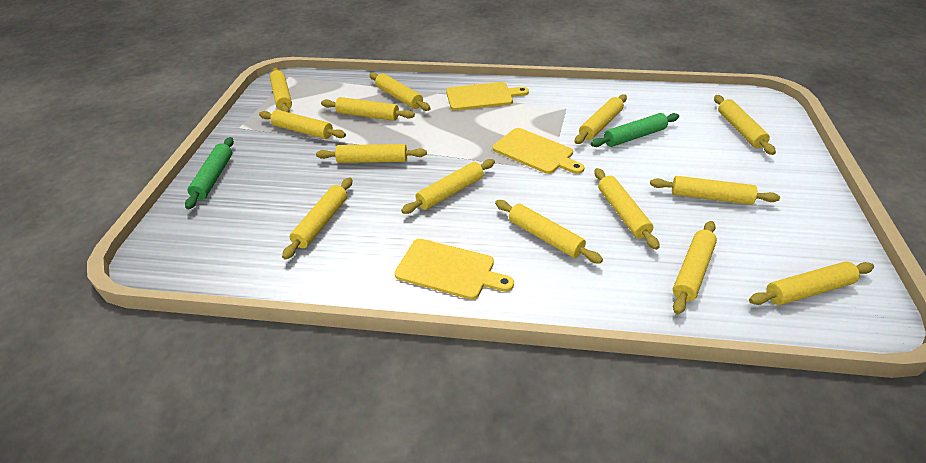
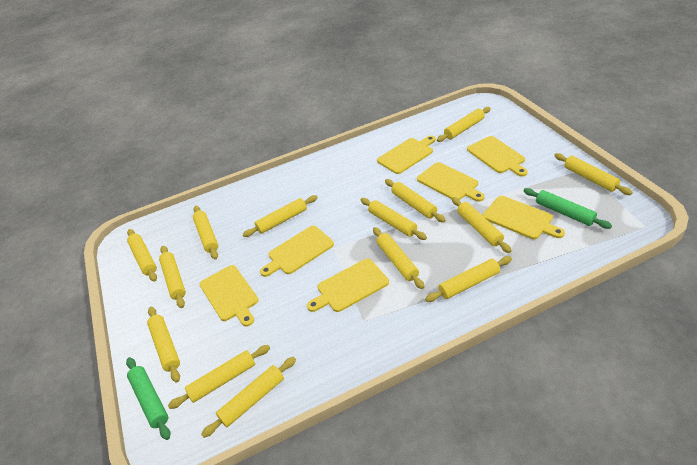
yellow cutting board: [395,239,514,300] [446,82,529,110] [493,128,584,174] = 3 -> [200,265,258,327] [260,226,334,277] [307,259,389,312] [377,135,436,174] [417,162,485,202] [467,136,528,177] [483,196,565,239] = 7

